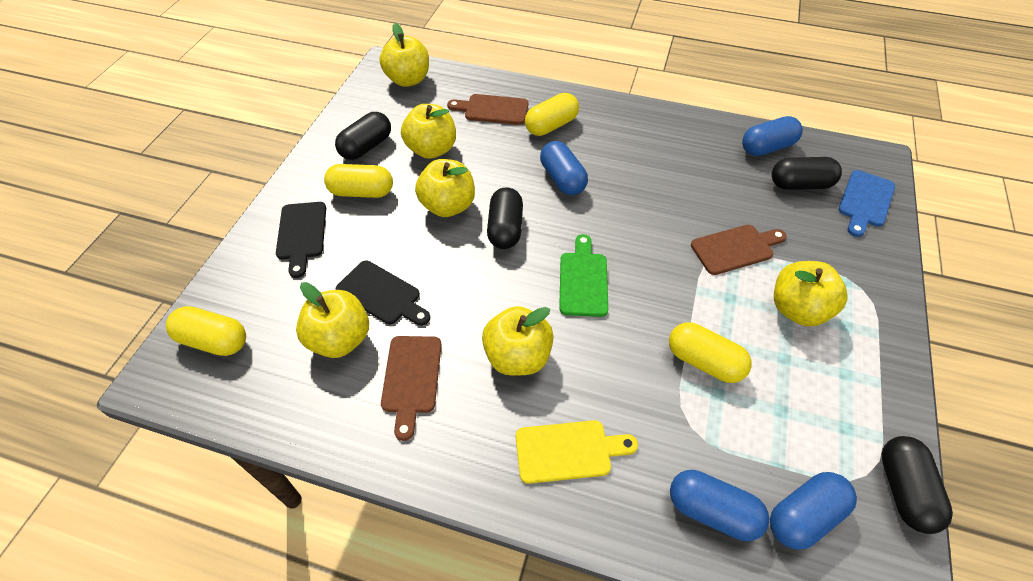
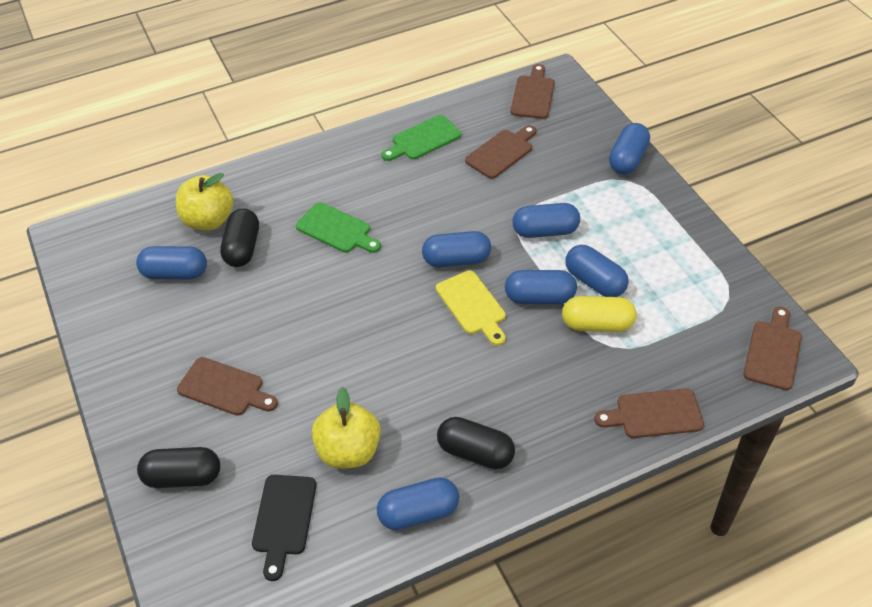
black capsule: [335,112,391,160] [487,187,523,249] [772,157,842,190] [882,436,953,534] = 4 -> [137,447,220,488] [220,208,259,267] [437,417,515,469] = 3
black cutting board: [276,202,326,278] [336,261,430,326] = 2 -> [252,475,316,581] = 1
blue capsule: [540,141,588,195] [670,470,769,541] [742,116,803,156] [770,472,857,550] = 4 -> [136,246,207,279] [377,477,459,530] [422,231,491,267] [505,270,577,304] [512,203,580,238] [565,245,629,297] [609,123,650,174] = 7
blue cutting board: [838,170,895,237] = 1 -> none = 0
brown cutting board: [381,336,442,441] [447,94,529,125] [691,225,787,275] = 3 -> [177,357,278,416] [465,125,536,179] [511,64,555,119] [594,388,704,438] [743,307,802,390] = 5
green cutting board: [559,234,608,317] = 1 -> [296,202,381,253] [381,115,461,161] = 2
yellow apple: [296,282,369,358] [380,23,429,87] [401,104,456,159] [415,159,475,217] [482,306,554,376] [774,261,847,326] = 6 -> [176,173,233,230] [312,387,381,469] = 2
yellow capsule: [166,306,246,356] [324,164,393,198] [525,93,579,136] [669,322,752,383] = 4 -> [562,296,637,332] = 1

